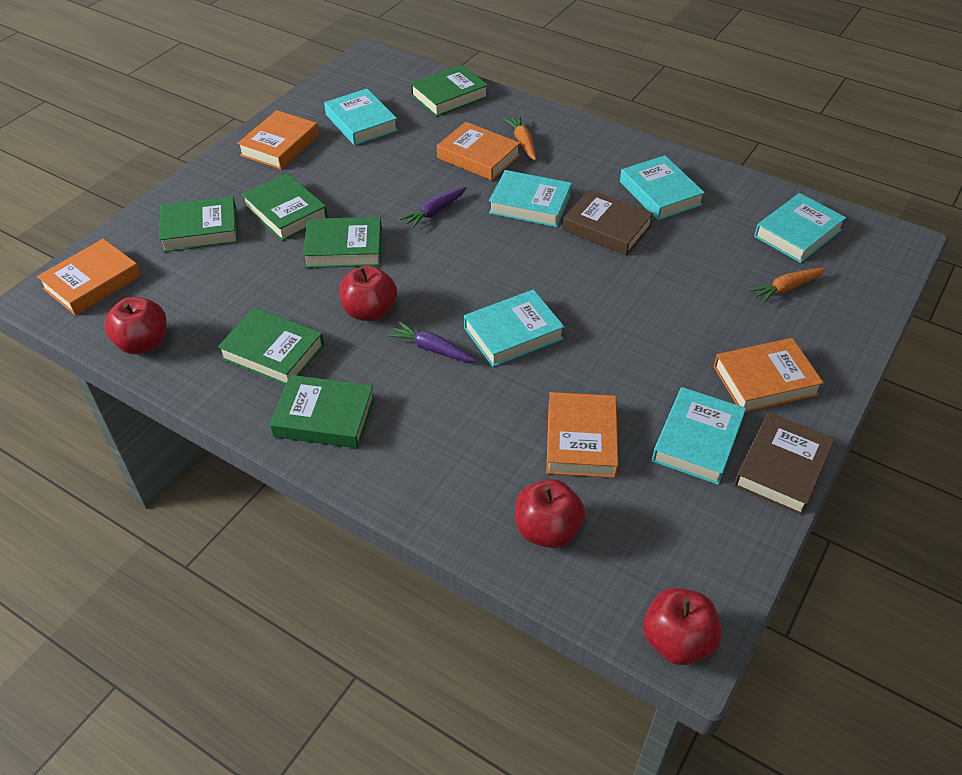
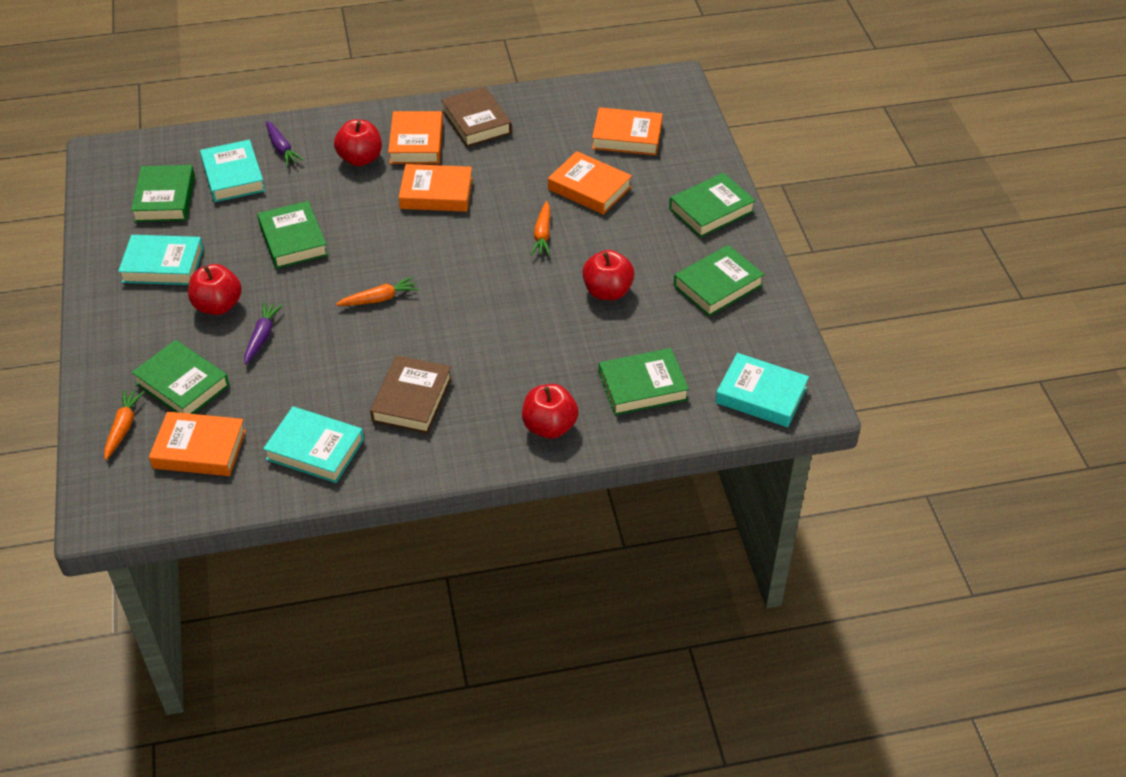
orange carrot: [503,116,536,160] [749,268,826,304] = 2 -> [104,390,144,460] [336,276,419,306] [530,201,550,256] = 3
turquoise book: [324,89,398,146] [464,289,564,367] [489,170,572,227] [620,155,705,220] [652,387,746,485] [754,193,846,263] = 6 -> [118,235,203,285] [200,140,265,202] [263,406,364,483] [715,353,809,427] = 4

